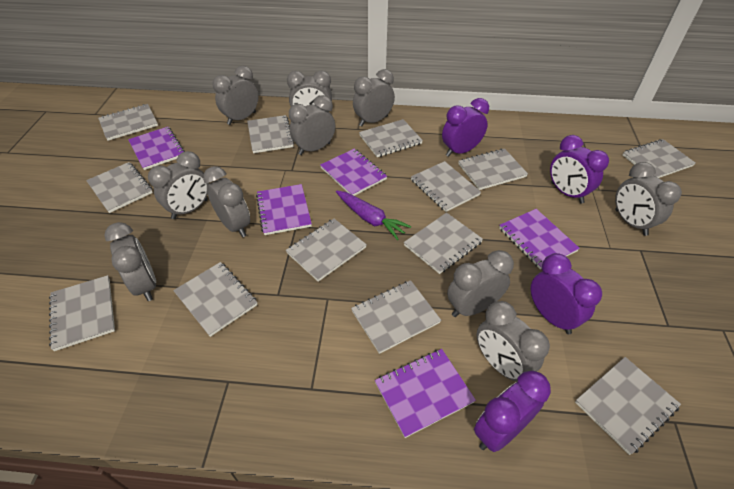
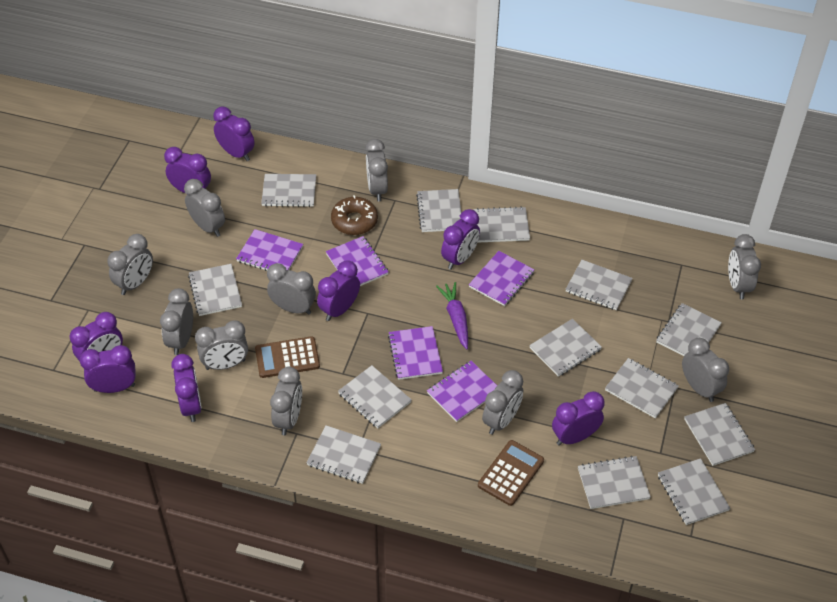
brown calculator: none = 0 -> [255,336,320,378] [478,440,544,506] = 2
brown donut: none = 0 -> [331,195,378,235] = 1
purple clock: [442,98,489,157] [474,370,551,452] [531,253,602,334] [550,135,609,203] = 4 -> [70,312,123,361] [80,345,136,393] [164,147,211,193] [171,354,202,422] [213,107,254,161] [317,260,360,321] [441,209,480,270] [552,391,605,446] = 8

